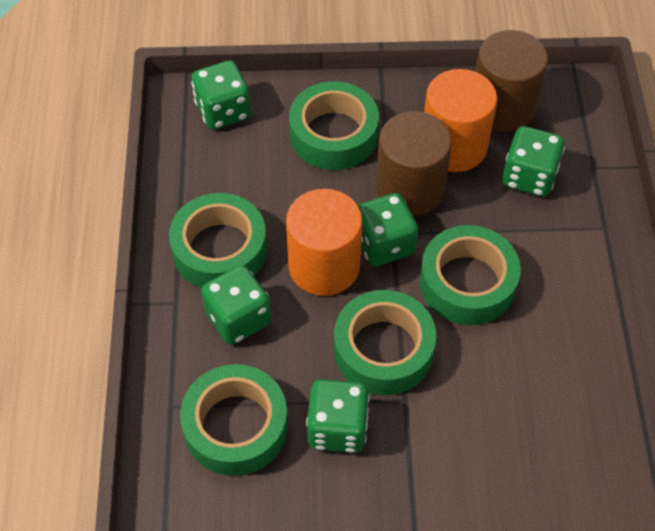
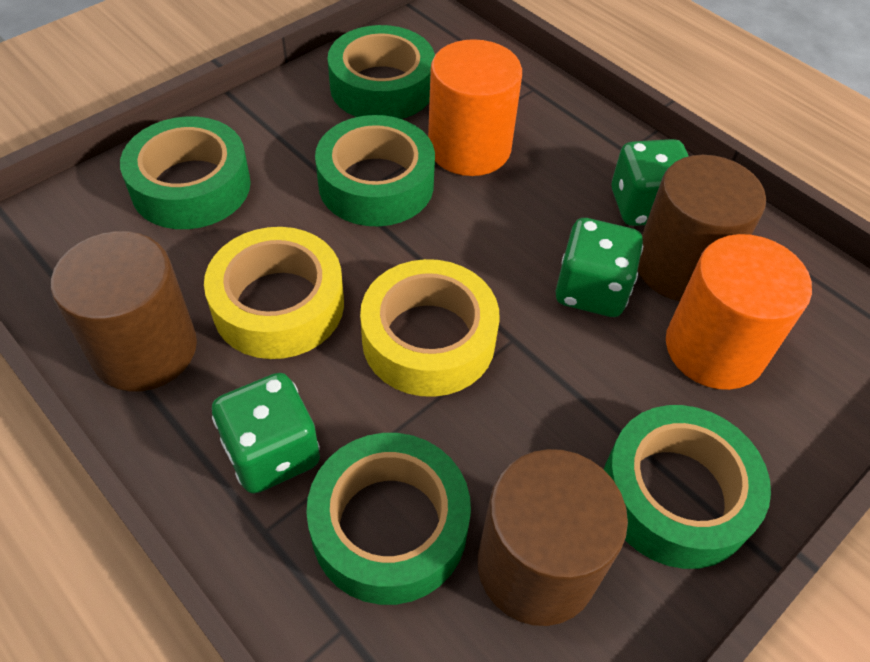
brown cylinder: [376,111,452,216] [475,30,548,132] = 2 -> [51,231,197,391] [478,449,628,626] [638,155,766,301] = 3
green dice: [192,60,251,130] [201,265,271,345] [306,379,370,453] [358,193,418,266] [503,126,565,197] = 5 -> [212,373,320,494] [555,218,643,317] [612,139,688,226] = 3
yellow tape: none = 0 -> [204,227,344,359] [360,259,500,397] = 2

